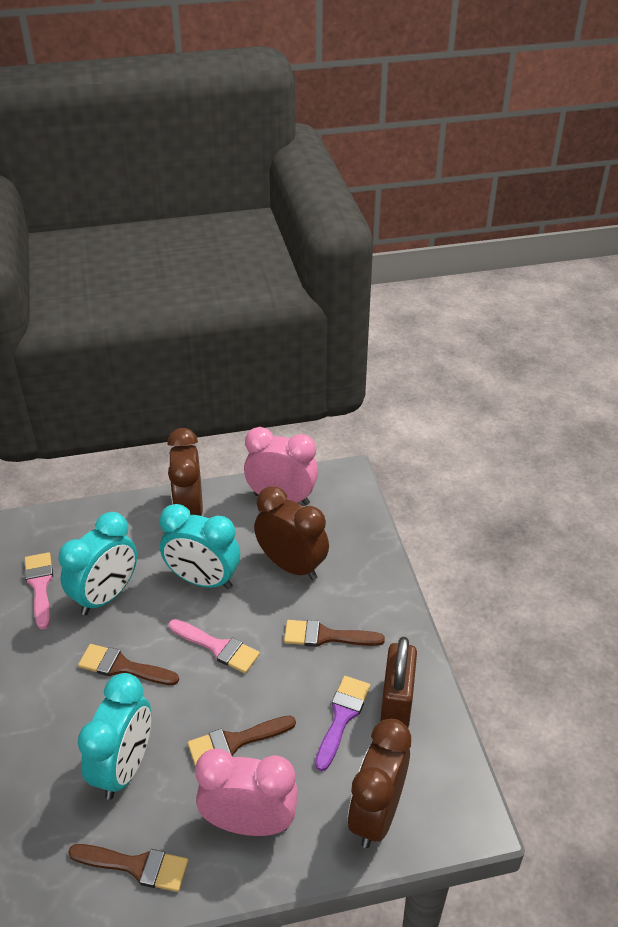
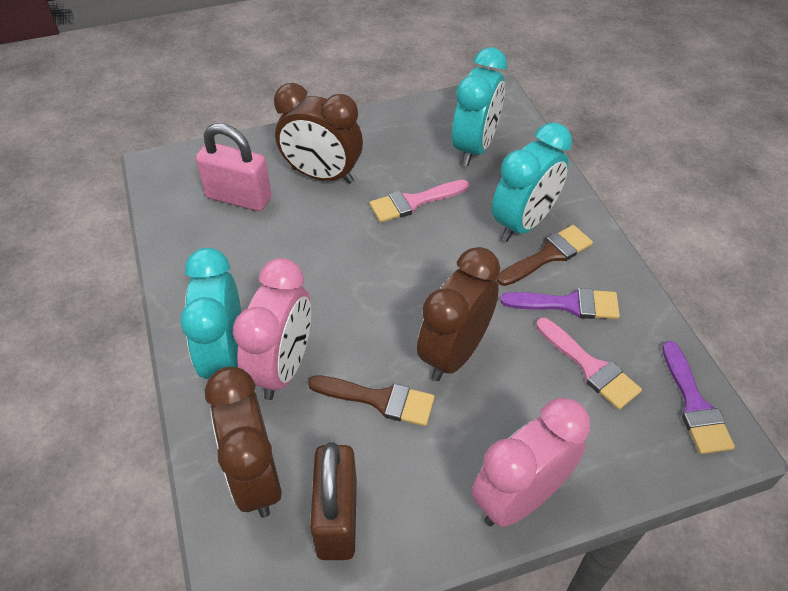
brown brush: [68,844,189,892] [78,644,179,685] [188,715,296,767] [284,620,385,647] = 4 -> [308,375,435,426] [497,225,593,286] = 2
pink padlock: none = 0 -> [195,123,272,211] = 1
purple brush: [315,676,370,771] = 1 -> [500,288,620,319] [662,341,735,454] = 2

